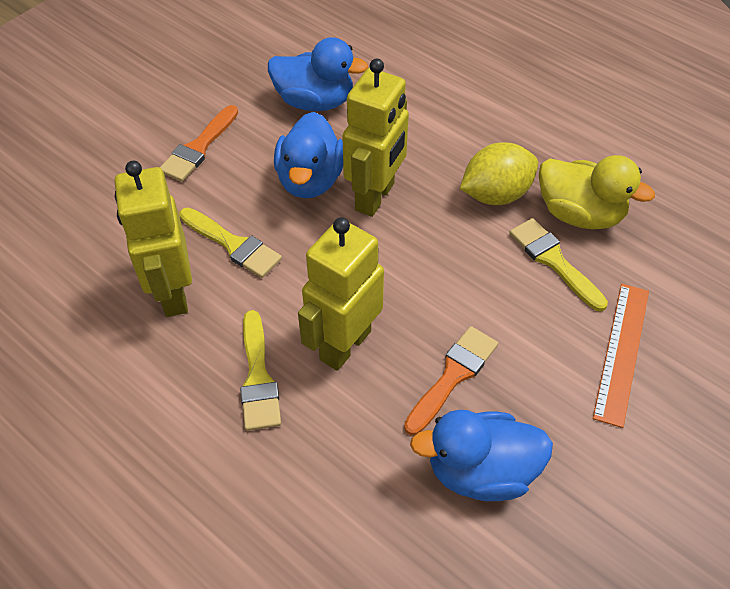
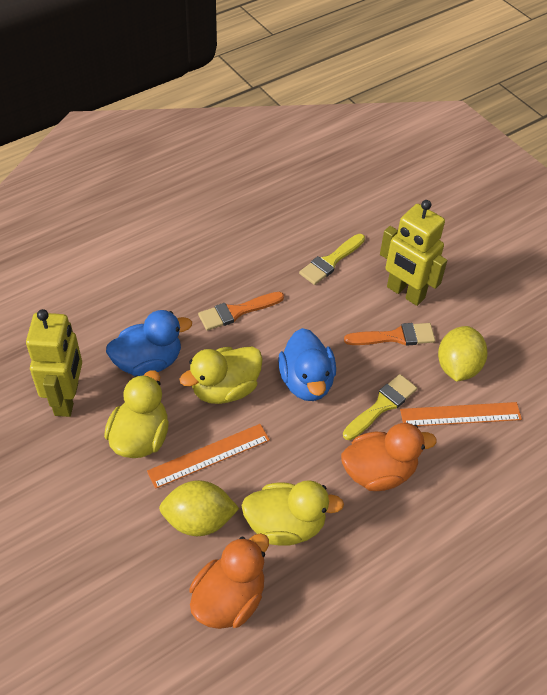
blue duck: [268,37,368,111] [274,112,343,198] [410,410,553,501] = 3 -> [106,310,192,376] [278,328,336,401] = 2
orange duck: none = 0 -> [189,533,269,629] [341,423,437,491] = 2
orange ruler: [593,284,649,428] = 1 -> [147,424,270,489] [400,402,522,426] = 2
yellow brush: [179,207,282,278] [240,310,281,431] [509,218,608,311] = 3 -> [299,234,365,285] [343,374,417,440] = 2
yellow duck: [539,155,655,230] = 1 -> [104,370,169,458] [180,346,263,404] [241,480,344,546] = 3
yellow lemon: [460,142,538,205] = 1 -> [159,480,239,536] [438,326,488,382] = 2
yellow robot: [115,161,192,317] [298,217,384,371] [342,59,409,217] = 3 -> [26,309,82,417] [380,200,447,306] = 2

